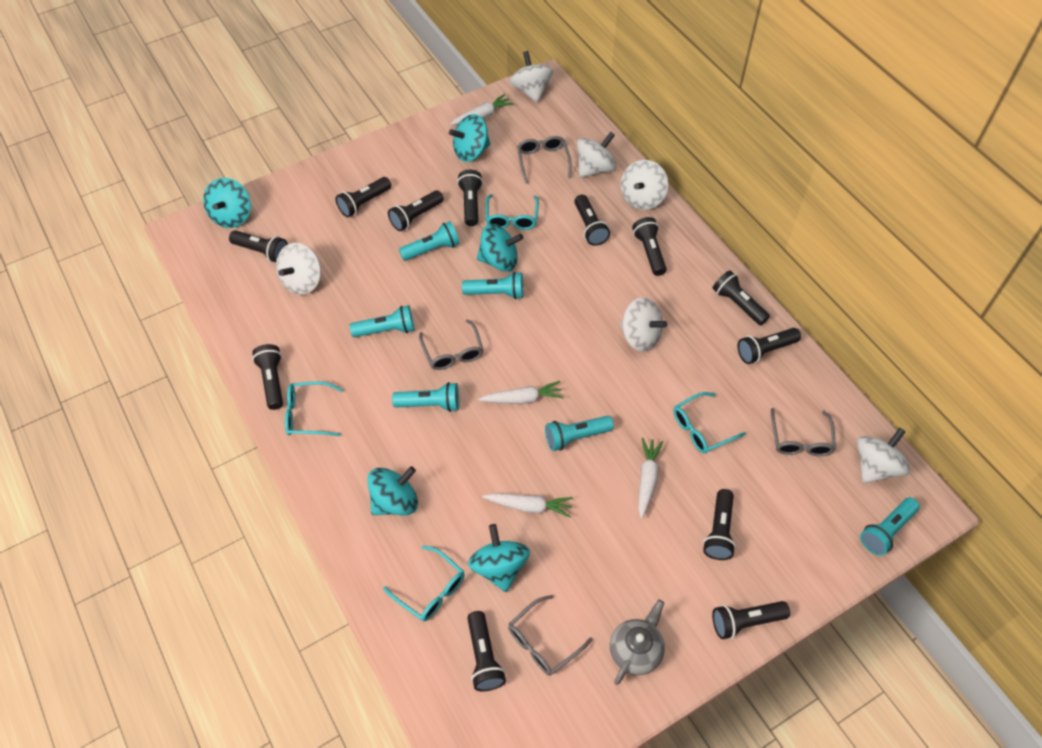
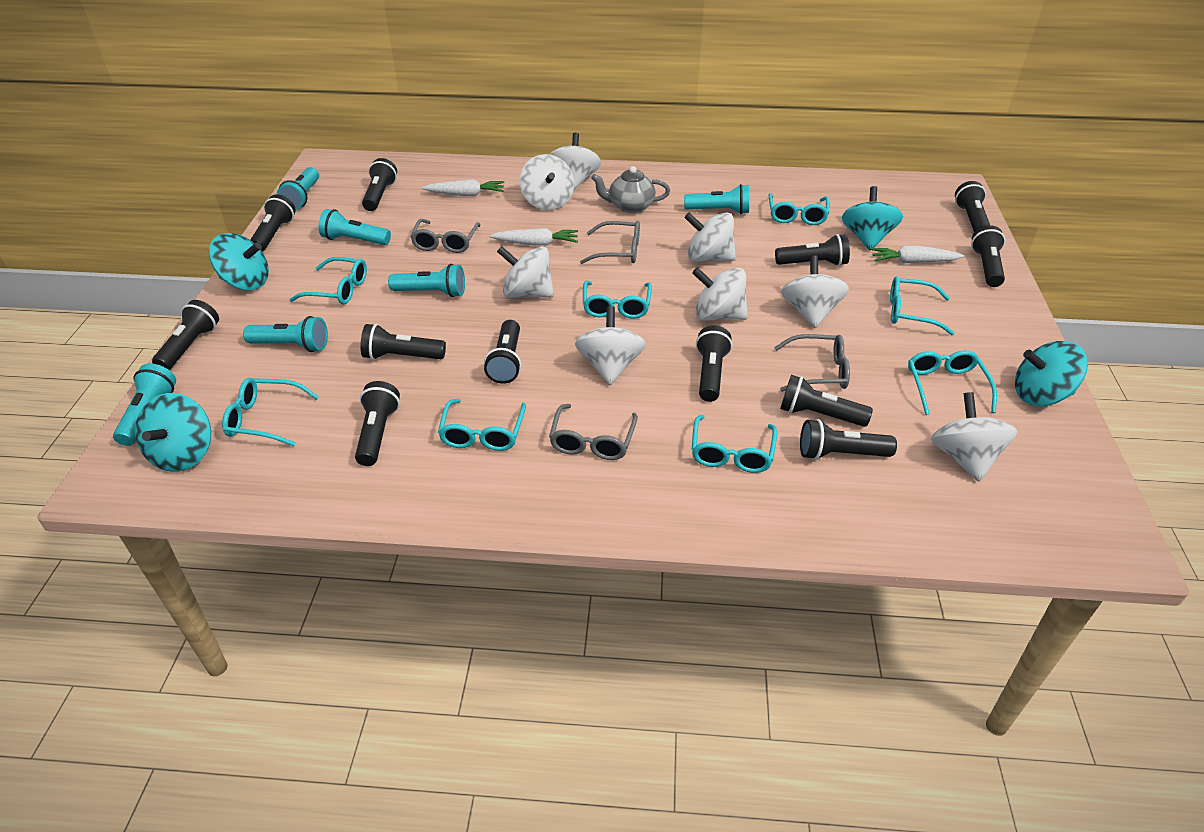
turquoise glasses: [285,381,343,436] [383,546,465,622] [486,194,539,230] [674,392,746,454] = 4 -> [222,378,319,446] [289,257,367,305] [438,399,526,451] [583,281,652,319] [692,415,777,473] [769,193,829,225] [890,276,955,335] [908,350,997,415] = 8
turquoise spinning top: [203,178,251,228] [367,466,418,515] [449,114,491,162] [468,524,530,592] [477,224,523,272] = 5 -> [135,393,211,472] [209,233,269,290] [842,186,903,251] [1015,341,1088,406] = 4
white carrot: [450,94,514,125] [478,381,564,404] [482,493,573,518] [638,438,663,519] = 4 -> [422,179,504,196] [489,228,578,246] [870,246,964,263] = 3
white spinning top: [276,243,321,295] [509,51,553,103] [577,132,617,178] [620,297,667,352] [621,160,668,210] [857,428,910,483] = 6 -> [497,246,554,298] [519,154,574,210] [550,133,601,190] [575,306,646,385] [684,212,736,262] [692,267,748,321] [781,256,849,328] [931,392,1017,482] = 8

